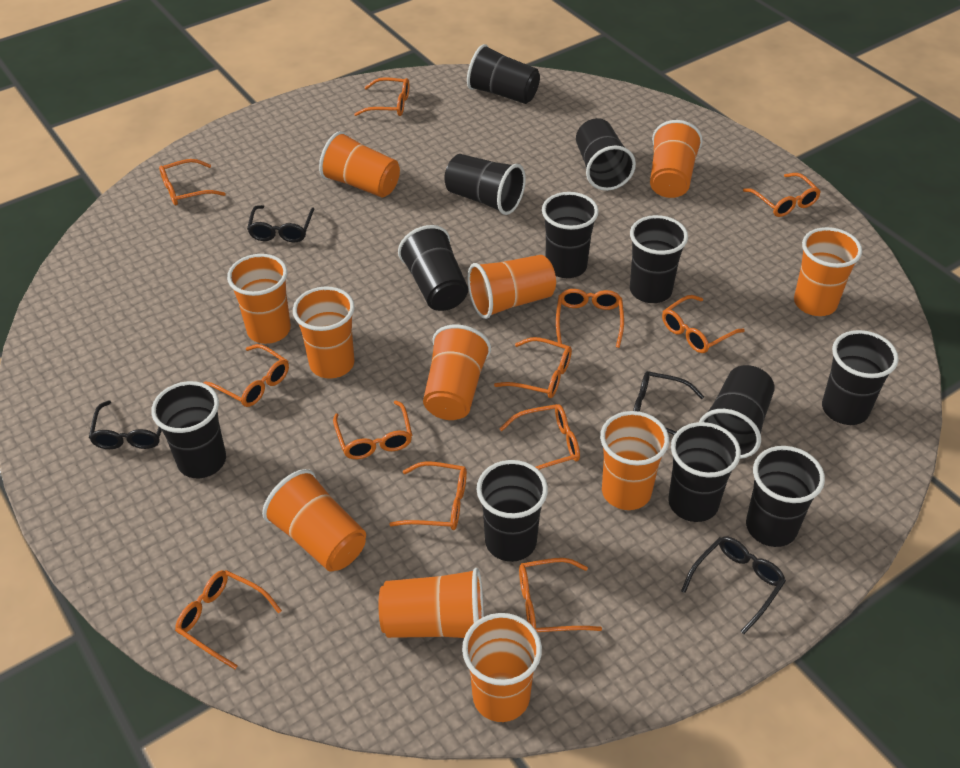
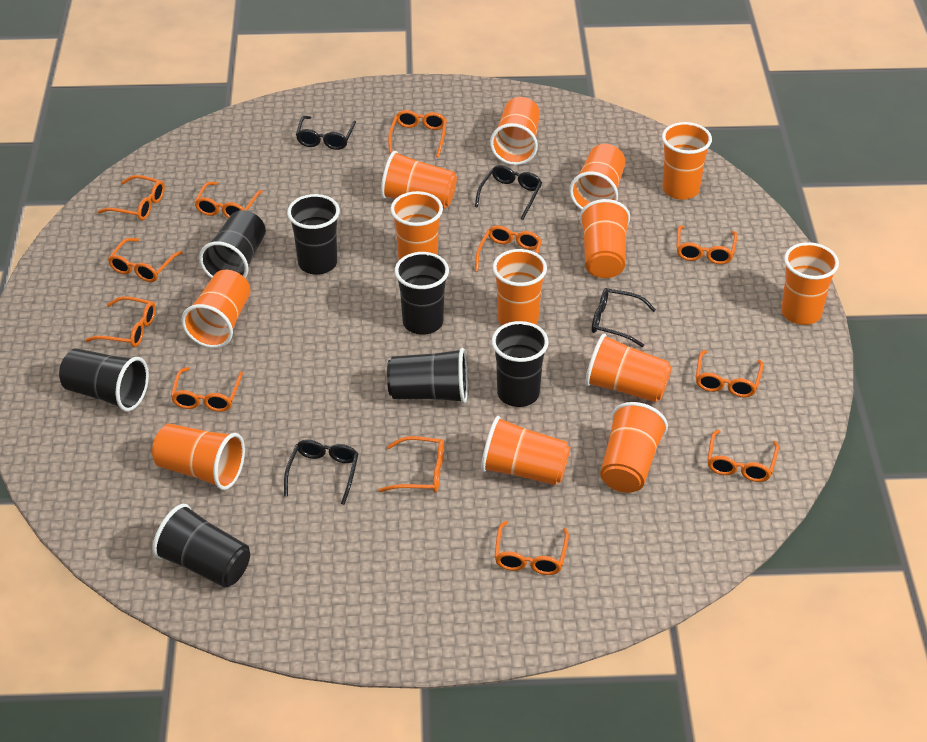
black cup: [151,381,226,478] [398,225,468,311] [444,154,526,215] [467,44,540,104] [477,460,548,562] [542,192,599,278] [576,118,636,191] [630,215,688,303] [668,422,741,522] [699,365,775,459] [746,446,825,547] [822,330,899,425] = 12 -> [59,348,149,412] [152,504,250,588] [199,210,266,278] [287,194,340,275] [387,348,468,403] [395,252,449,335] [492,321,549,407] = 7
orange cup: [227,254,291,344] [262,469,366,571] [293,286,355,379] [319,131,400,197] [379,568,484,638] [423,324,491,420] [462,613,542,722] [467,255,556,319] [600,411,669,510] [650,120,703,198] [794,227,862,316] = 11 -> [152,423,245,490] [182,270,251,348] [381,151,457,209] [391,191,443,260] [481,416,570,485] [490,97,540,165] [493,249,547,325] [569,144,625,210] [580,199,630,278] [585,333,672,402] [600,402,668,493] [662,122,712,200] [781,242,839,325] = 13

